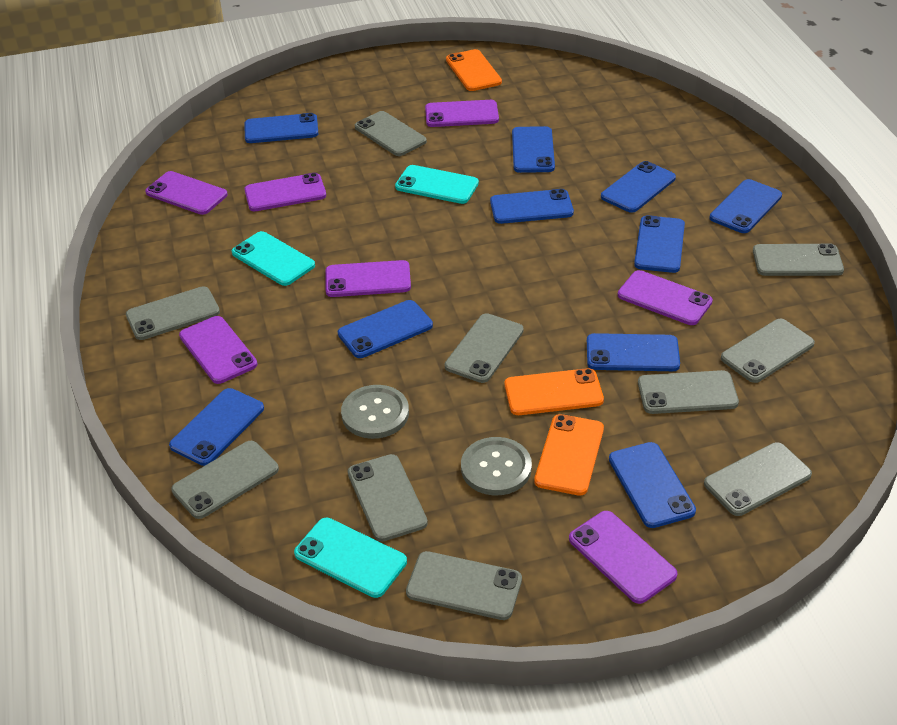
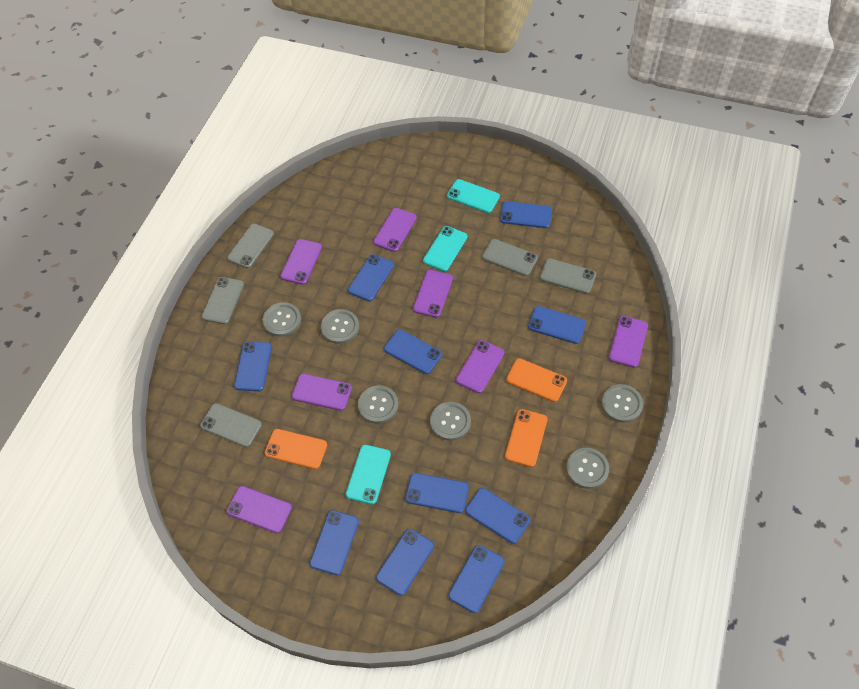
grey button: [341,385,409,439] [461,437,532,495] = 2 -> [263,302,301,337] [321,309,359,344] [358,386,398,424] [430,402,471,441] [566,448,609,489] [601,384,643,423] = 6
grey phone: [126,286,220,340] [171,441,279,519] [348,454,428,541] [355,111,427,156] [406,551,522,620] [445,313,524,383] [638,370,739,414] [704,442,812,516] [721,319,815,383] [753,243,844,276] = 10 -> [200,403,262,447] [201,277,244,324] [227,224,274,268] [482,239,538,276] [540,258,596,294] = 5

